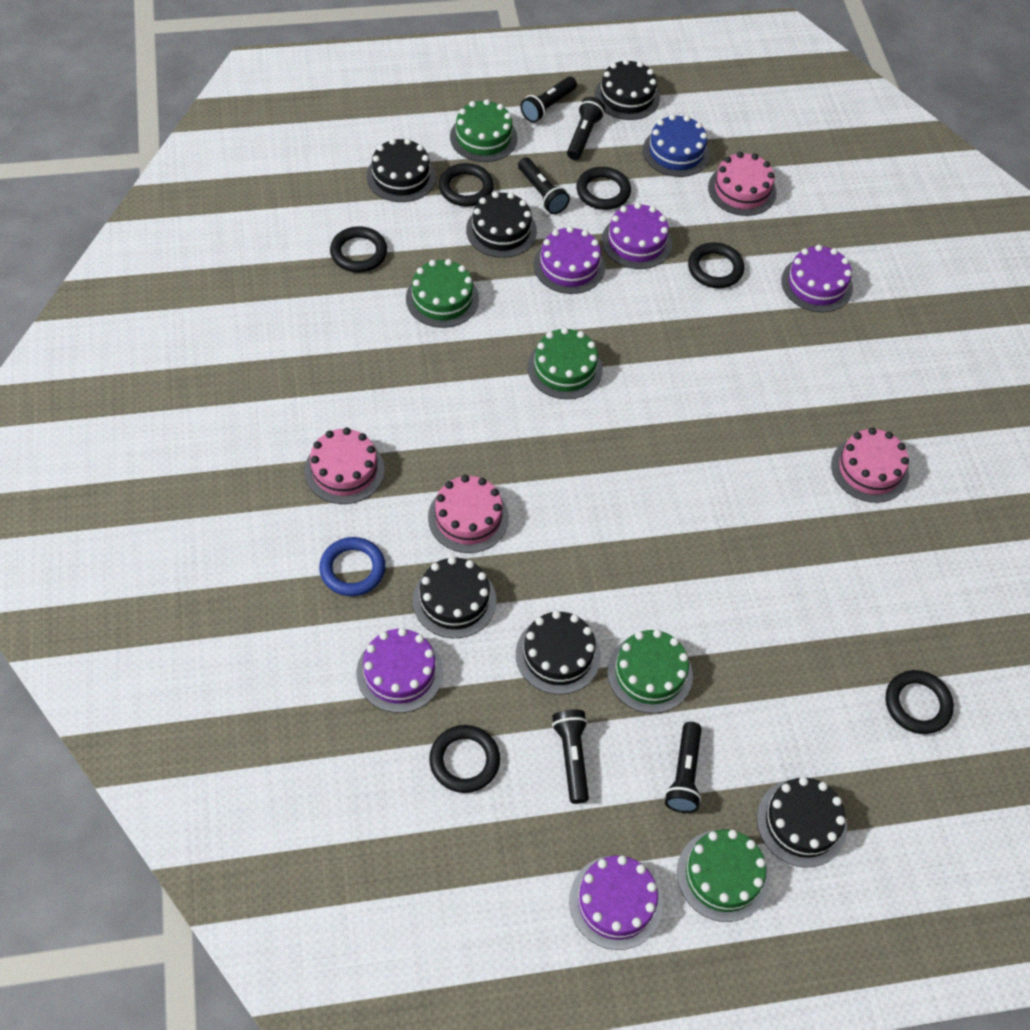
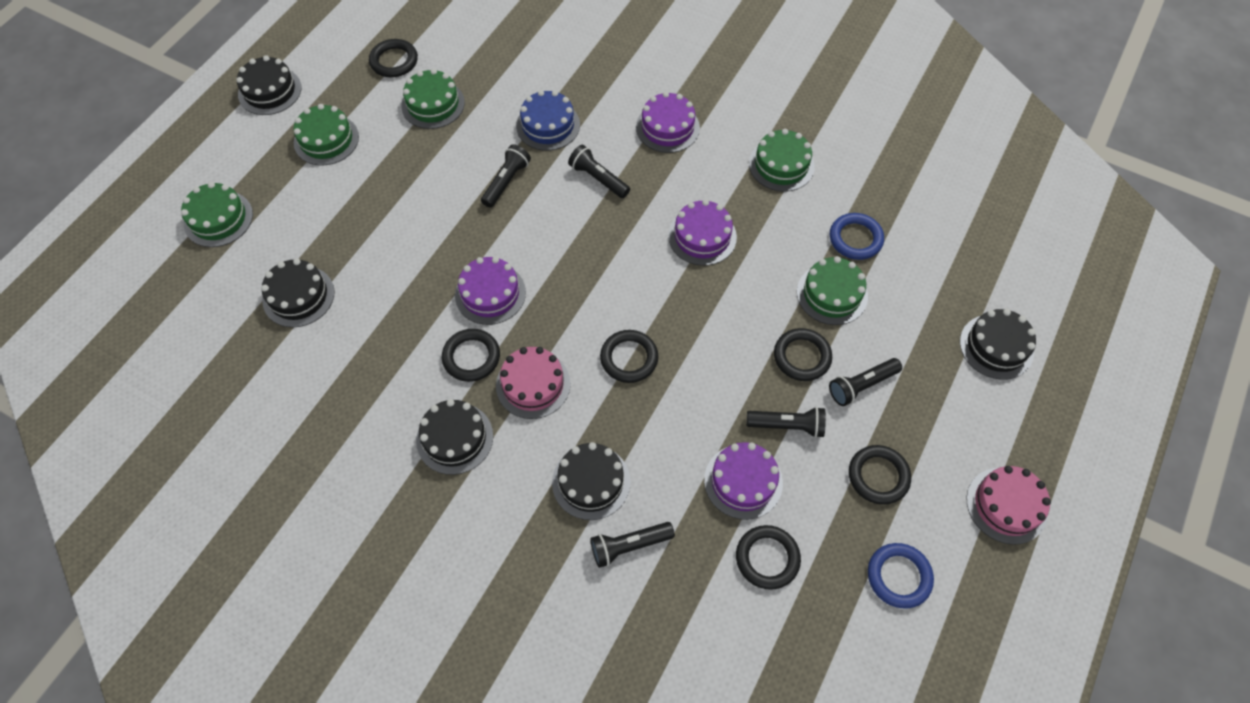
black cake: [367,138,436,202] [413,557,496,638] [466,192,537,258] [516,611,601,695] [595,59,660,120] [757,777,847,867] = 6 -> [236,55,302,115] [261,258,335,327] [416,399,493,475] [552,442,631,520] [960,309,1036,380] = 5
blue ring: [319,537,386,596] = 1 -> [830,213,884,260] [868,543,934,609] = 2
pink cake: [305,428,385,504] [428,475,509,553] [708,152,777,216] [831,428,909,503] = 4 -> [496,347,571,419] [967,466,1051,545] = 2
purple cake: [356,628,443,713] [534,226,605,294] [569,856,663,950] [602,203,672,269] [781,245,853,313] = 5 -> [455,257,526,325] [636,92,700,153] [668,199,737,266] [704,442,783,520] = 4

